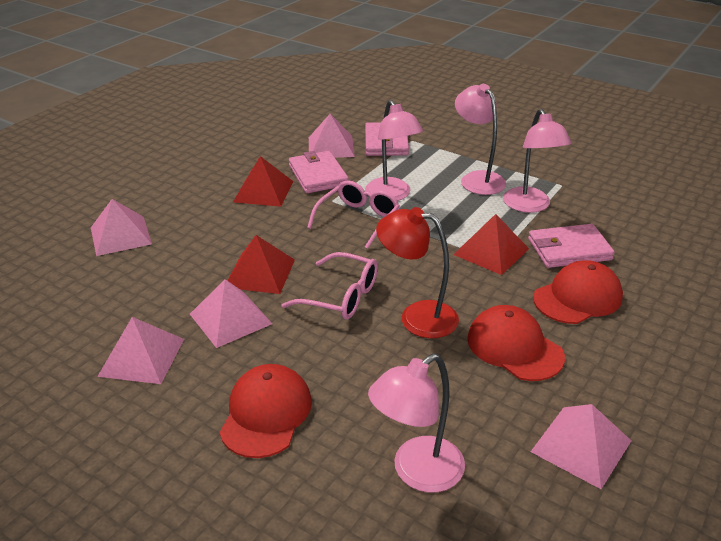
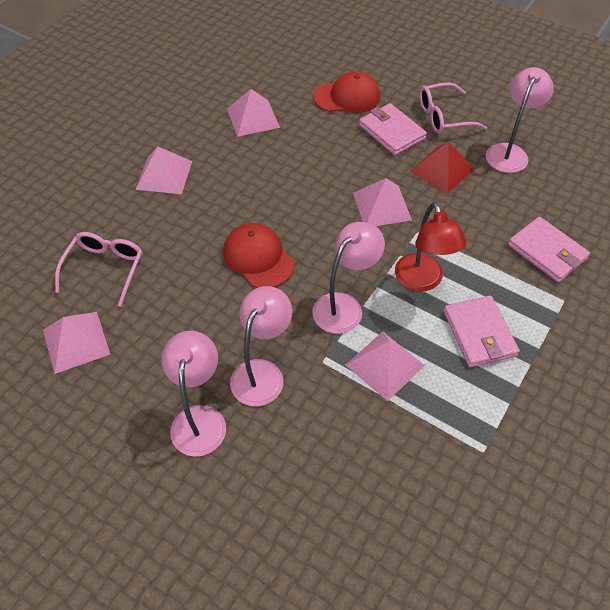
red cap: [219,364,312,458] [467,305,565,381] [533,260,623,324] = 3 -> [223,223,294,288] [314,71,380,113] = 2
red pyramid: [227,235,295,294] [233,156,293,207] [453,214,529,275] = 3 -> [410,141,474,194] = 1

